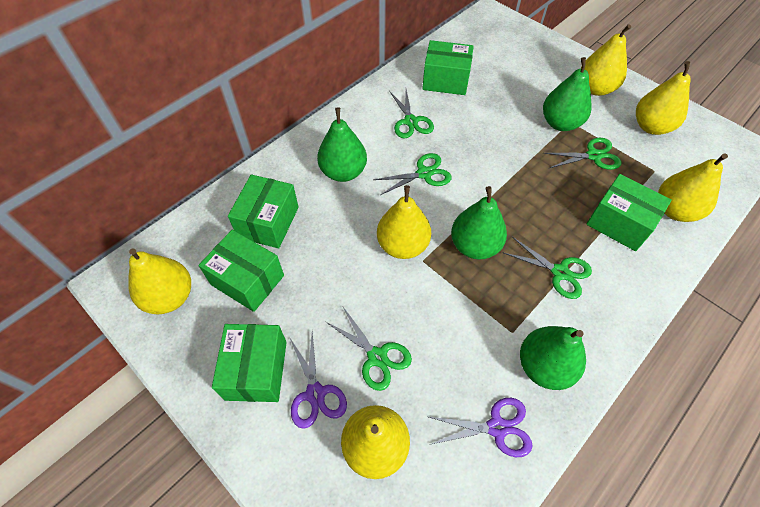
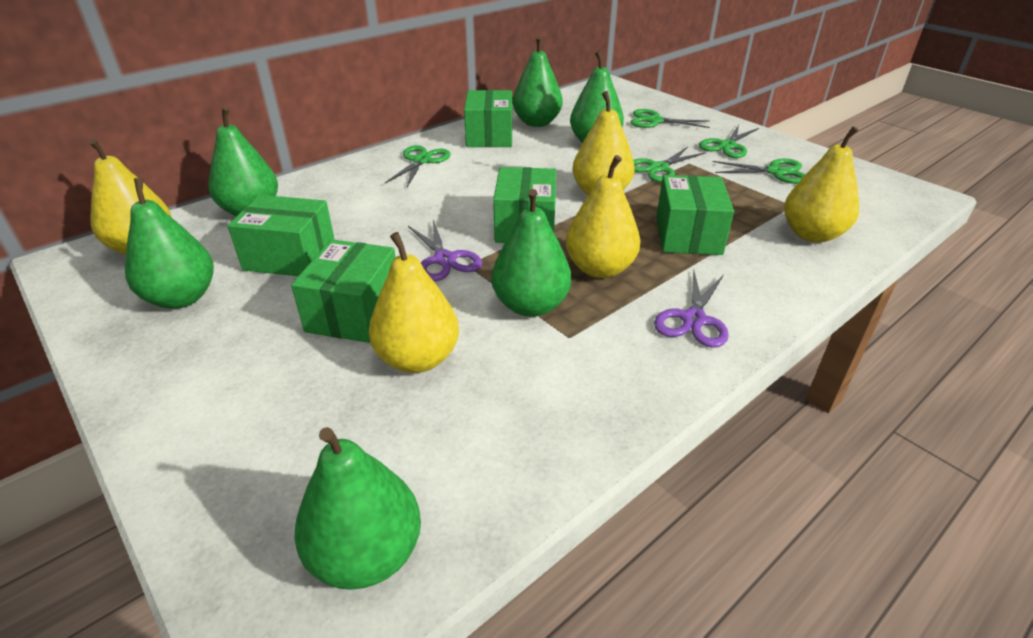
green pear: [317,107,367,182] [451,186,507,259] [520,326,586,390] [543,57,592,131] = 4 -> [125,178,214,309] [209,106,278,216] [294,427,421,590] [492,189,571,317] [513,36,563,127] [570,51,624,143] = 6
yellow pear: [128,248,191,314] [341,405,410,479] [377,185,431,259] [581,24,631,96] [636,61,691,135] [658,153,728,222] = 6 -> [89,138,171,255] [369,232,459,373] [566,155,640,278] [573,91,635,195] [784,126,859,243] = 5

